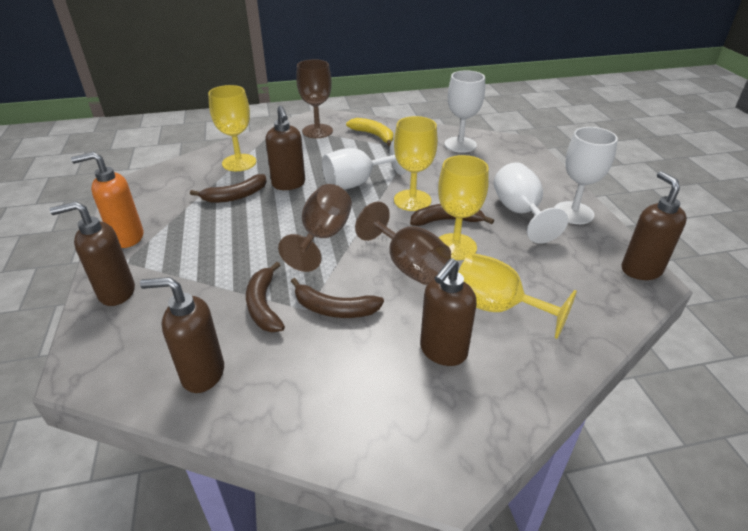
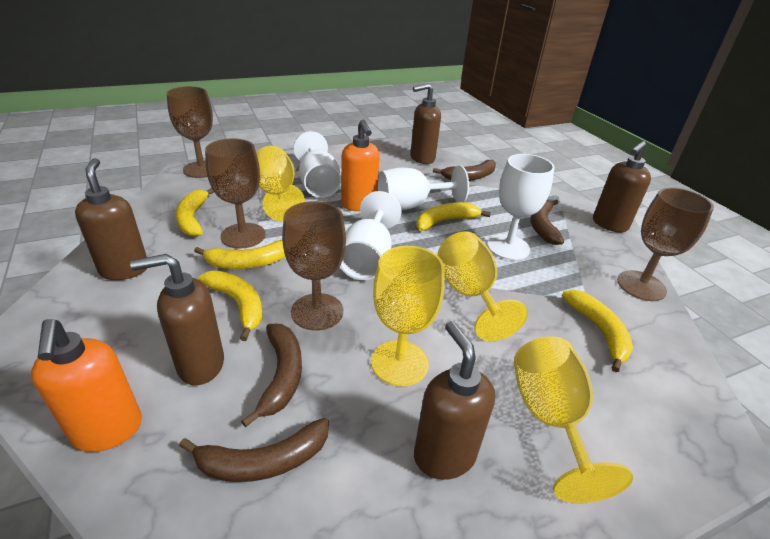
brown goblet: [278,184,352,272] [296,59,333,138] [355,202,451,285] = 3 -> [167,86,213,178] [205,138,265,249] [282,201,346,331] [617,187,714,301] = 4
orange soap dispenser: [71,152,143,248] = 1 -> [31,319,142,452] [341,120,380,211] = 2
yellow banana: [346,118,393,146] = 1 -> [175,188,214,237] [194,240,285,269] [199,270,263,341] [416,202,491,231] [562,290,633,372] = 5

